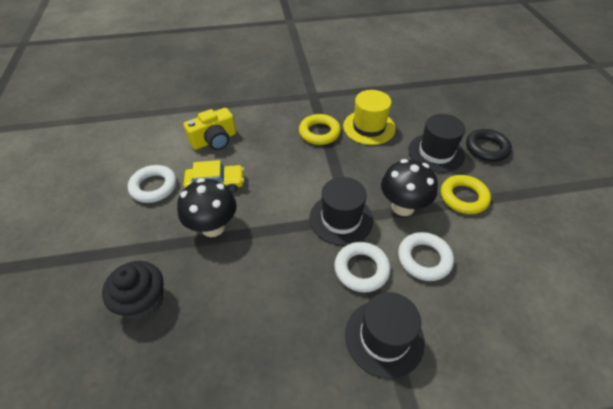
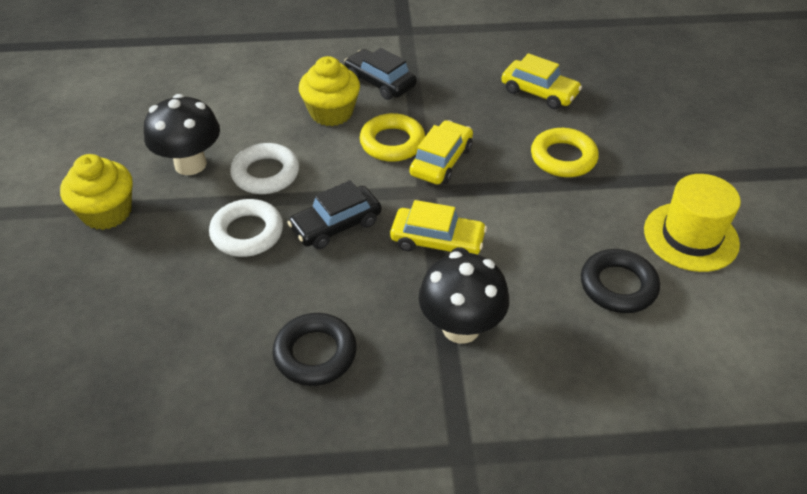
black car: none = 0 -> [287,180,382,249] [344,48,417,100] = 2
black cupcake: [102,261,163,320] = 1 -> none = 0
black hat: [309,177,373,246] [345,292,425,379] [408,114,465,173] = 3 -> none = 0
black ring: [466,129,512,162] = 1 -> [273,313,357,386] [581,249,660,313] = 2
white ring: [128,165,177,203] [334,242,391,293] [398,232,454,281] = 3 -> [209,199,283,257] [230,143,299,194] = 2
yellow camera: [184,108,236,150] = 1 -> none = 0
yellow car: [183,160,244,193] = 1 -> [390,200,487,255] [409,120,473,184] [501,53,582,109] = 3
yellow cupcake: none = 0 -> [60,154,132,230] [299,56,360,126] = 2

